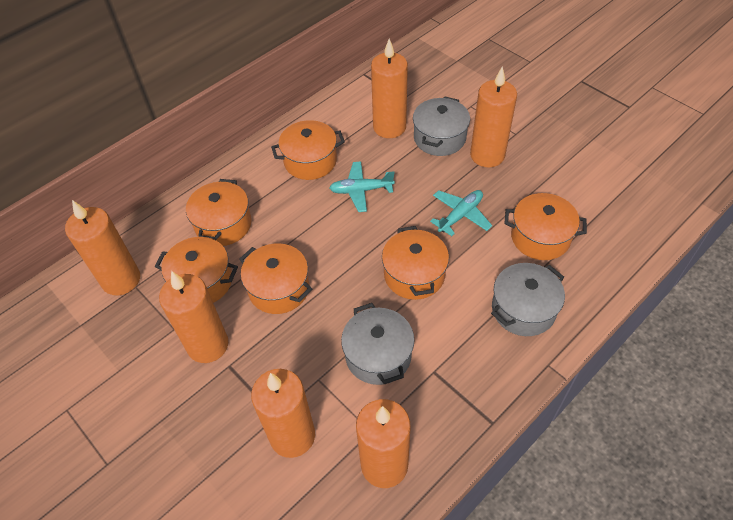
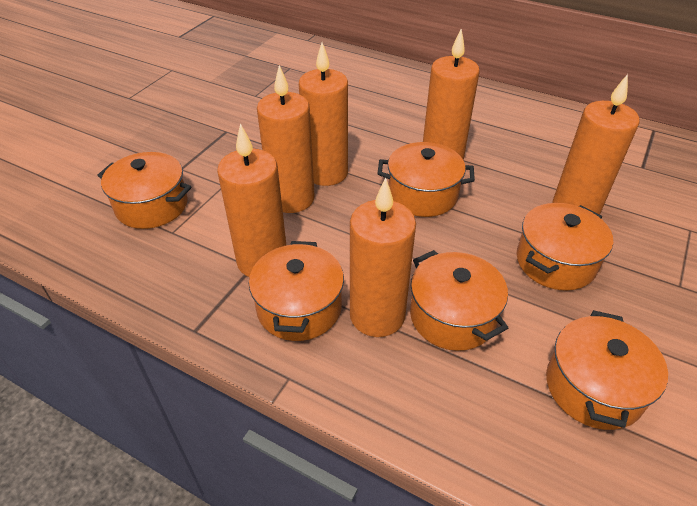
grey pot: [341,303,414,385] [413,96,470,156] [491,263,565,336] = 3 -> none = 0
turquoise plane: [329,161,395,212] [430,190,492,236] = 2 -> none = 0

